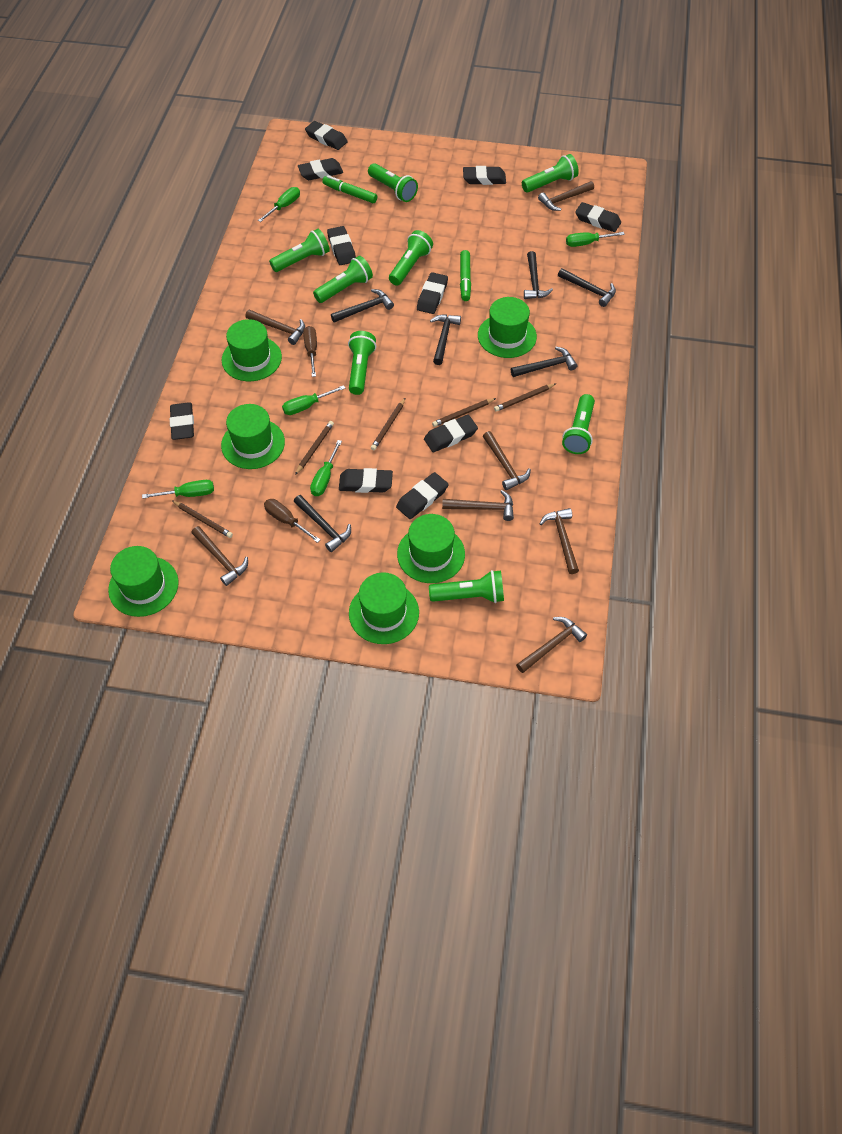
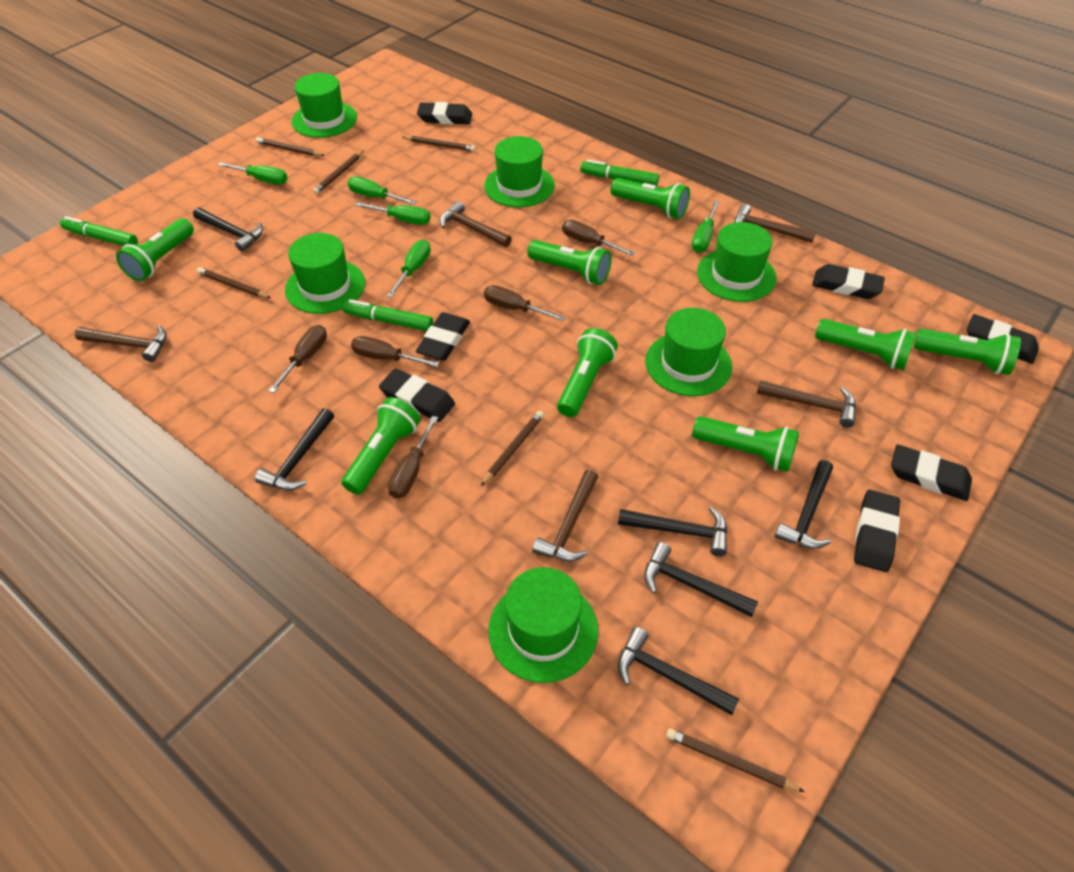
black eraser: [170,402,194,440] [298,158,343,180] [305,121,348,150] [327,226,356,265] [339,468,393,493] [396,472,449,519] [417,272,448,314] [424,415,478,452] [463,166,506,185] [575,202,621,232] = 10 -> [379,369,455,422] [416,313,470,361] [417,102,472,125] [812,264,885,299] [854,490,900,572] [891,444,972,501] [967,314,1039,364] = 7
brown hammer: [192,526,248,586] [245,309,305,345] [442,490,514,521] [483,431,531,490] [516,617,587,673] [538,181,594,211] [539,508,579,574] = 7 -> [75,325,167,362] [440,201,512,247] [532,470,598,562] [734,204,816,243] [757,380,856,428] = 5
brown pencil: [172,500,233,538] [295,421,334,475] [371,398,405,450] [432,398,496,427] [494,384,556,412] = 5 -> [197,267,271,298] [256,137,325,156] [313,151,363,194] [403,136,476,152] [481,411,544,486] [666,728,805,792] = 6
brown screwdriver: [264,499,321,543] [303,326,317,377] = 2 -> [269,325,327,393] [351,336,440,367] [388,416,438,498] [484,285,566,321] [562,220,636,256] = 5
green marker: [322,175,377,203] [460,250,471,301] = 2 -> [60,216,138,246] [343,299,433,331] [580,160,659,186] = 3

